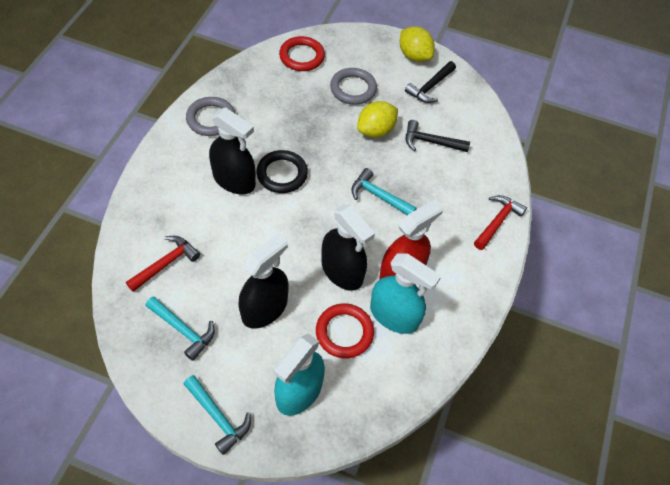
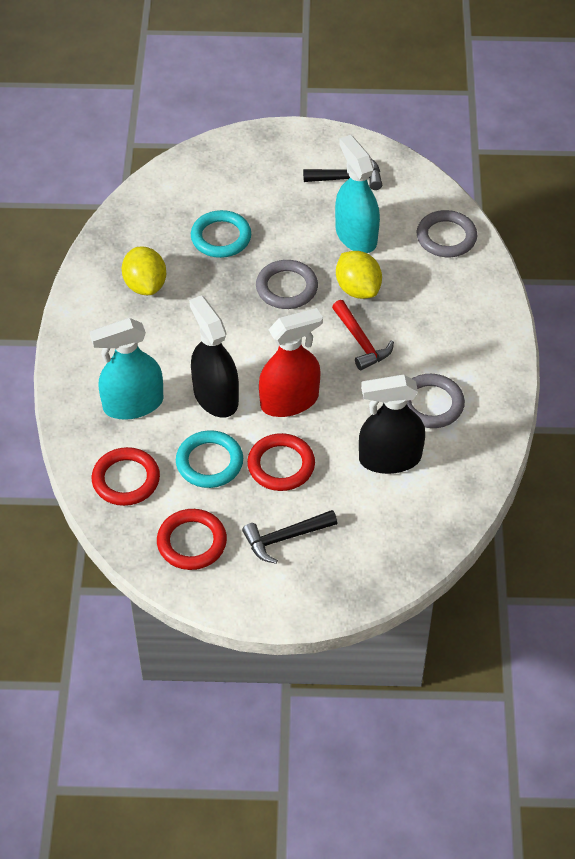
black ring: [256,150,308,193] = 1 -> none = 0
black spray bottle: [209,107,256,195] [239,233,288,329] [321,204,375,291] = 3 -> [189,295,239,418] [359,374,425,474] = 2
grey ring: [186,97,235,136] [330,68,377,105] = 2 -> [256,260,318,309] [407,374,465,428] [417,210,477,257] = 3
red hammer: [126,236,200,292] [474,195,527,250] = 2 -> [332,300,394,371] = 1
red ring: [279,36,325,71] [316,303,374,358] = 2 -> [92,447,160,506] [157,509,227,570] [247,433,315,491] = 3
turquoise hammer: [146,296,215,361] [184,375,251,455] [351,168,417,215] = 3 -> none = 0
turquoise ring: none = 0 -> [176,430,243,488] [191,210,251,258] = 2

